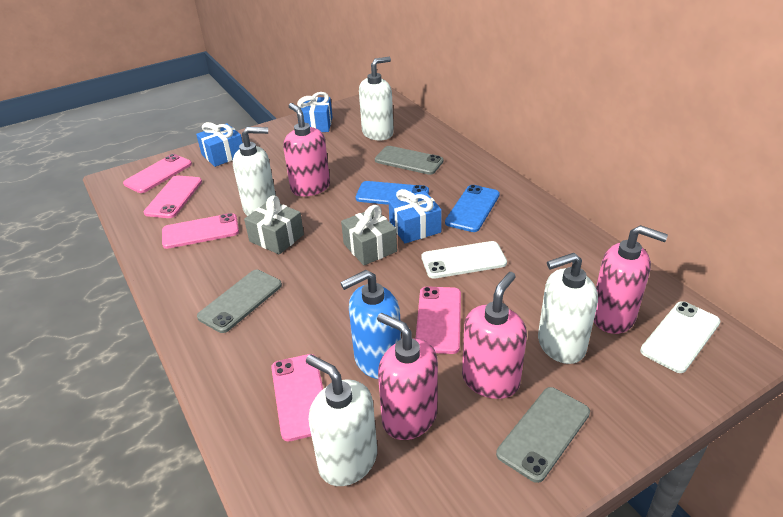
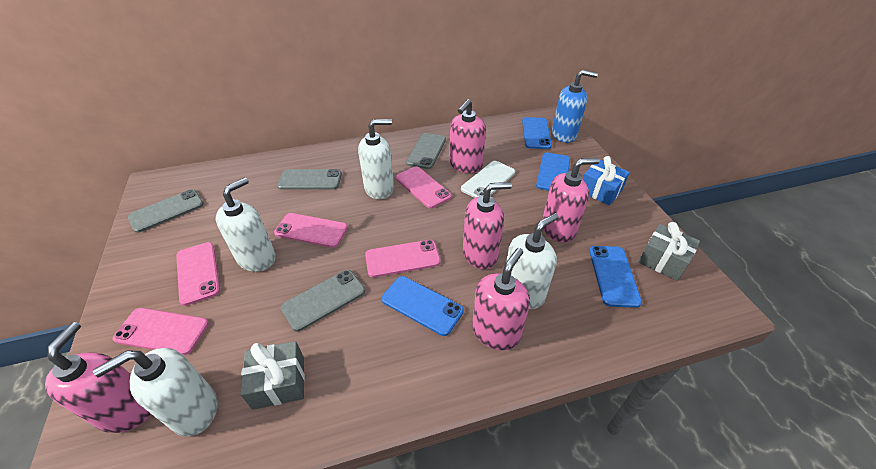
blue gift: [196,122,243,167] [297,92,332,132] [388,189,442,243] = 3 -> [583,156,630,205] = 1
blue phone: [356,181,429,205] [445,185,500,232] = 2 -> [381,276,464,336] [522,117,552,149] [536,152,570,191] [589,246,642,308] = 4
grey phone: [197,270,282,333] [375,146,444,175] [496,387,590,483] = 3 -> [128,189,204,233] [277,169,342,190] [281,270,365,332] [406,133,446,169] = 4
pink soap dispenser: [283,103,330,196] [377,313,438,440] [462,272,527,399] [594,225,668,334] = 4 -> [45,322,151,433] [449,99,486,173] [463,182,512,269] [472,248,530,350] [542,158,600,243] = 5
white phone: [421,241,507,279] [640,301,721,373] = 2 -> [461,161,515,198] = 1

